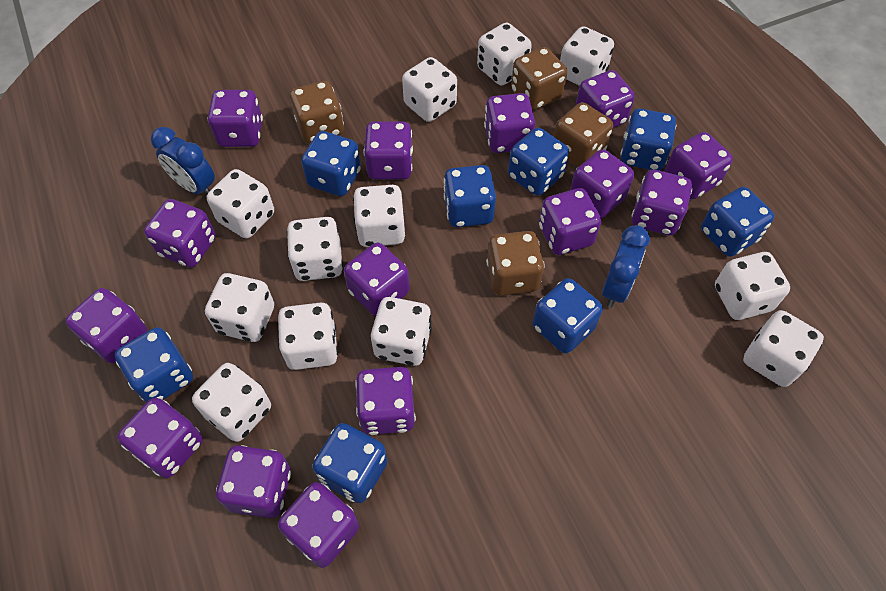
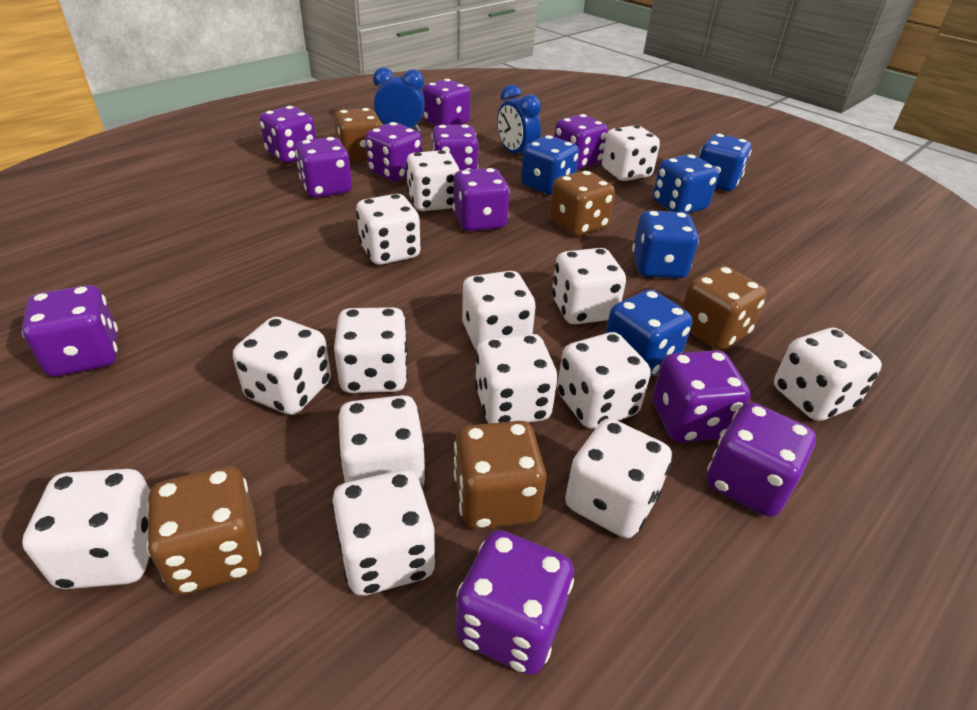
blue dice: [115,327,193,402] [301,131,361,196] [312,423,388,503] [444,165,496,227] [508,128,569,196] [533,278,603,353] [620,109,676,171] [701,187,774,257] = 8 -> [521,135,579,195] [606,289,693,377] [632,210,699,278] [653,154,719,214] [699,134,752,191] = 5
brown dice: [289,81,344,144] [486,231,545,296] [511,47,567,110] [554,102,613,168] = 4 -> [146,466,261,595] [334,108,382,163] [454,421,547,529] [550,171,615,236] [682,266,767,350] = 5
purple dice: [65,288,147,363] [117,398,203,478] [144,199,215,268] [208,90,263,147] [216,445,291,518] [278,482,359,568] [344,243,410,316] [355,367,416,435] [364,121,413,180] [484,93,535,153] [539,188,601,255] [570,149,634,218] [575,70,635,128] [632,170,692,235] [665,132,733,199] = 15 -> [22,285,118,377] [259,106,316,163] [295,137,352,198] [365,122,422,181] [422,79,470,126] [431,124,478,170] [453,168,510,231] [456,530,574,675] [554,114,608,169] [653,350,750,443] [707,402,816,517] = 11
white dice: [192,363,271,442] [205,273,274,342] [207,169,274,239] [278,303,338,370] [287,217,343,281] [353,185,405,247] [371,297,432,366] [402,57,457,122] [477,23,532,85] [560,26,614,86] [715,252,790,320] [743,310,824,387] = 12 -> [22,469,150,589] [233,317,331,415] [331,470,436,596] [334,307,408,393] [338,395,426,486] [356,194,421,265] [406,150,460,211] [462,271,536,351] [475,334,557,423] [552,248,626,324] [557,332,651,429] [565,418,672,538] [602,125,660,181] [774,328,882,421] = 14

